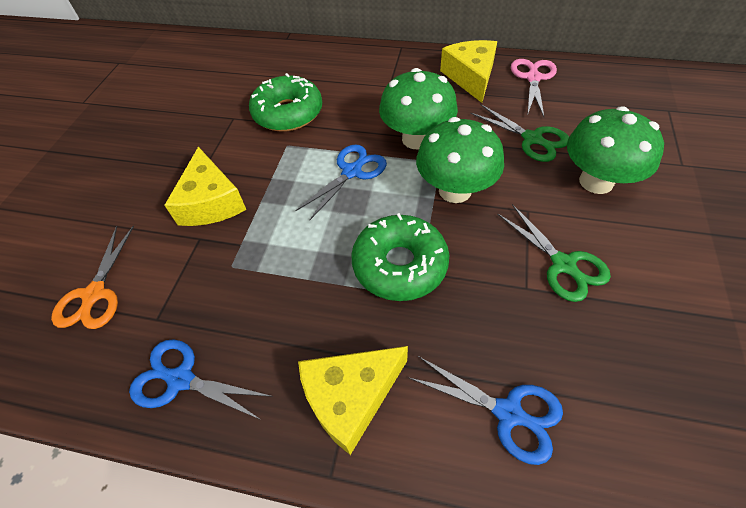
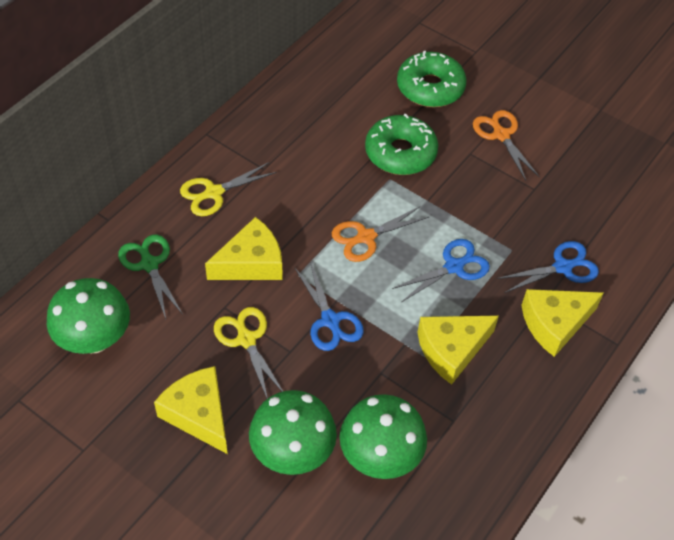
green scissors: [471,104,569,162] [497,204,611,302] = 2 -> [118,235,183,319] = 1
orange scissors: [51,225,134,329] = 1 -> [332,206,429,262] [473,110,540,180] = 2
pink scissors: [511,59,557,117] = 1 -> none = 0
yellow cheese: [164,147,246,226] [298,346,408,455] [440,40,497,103] = 3 -> [154,366,228,454] [205,217,283,280] [417,316,499,385] [521,289,604,357] = 4
yellow scissors: none = 0 -> [180,162,277,216] [214,307,283,399] = 2

